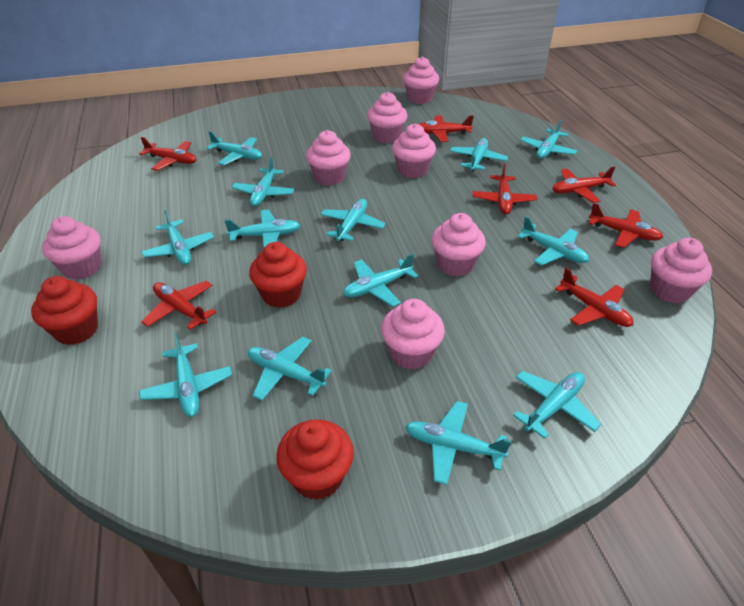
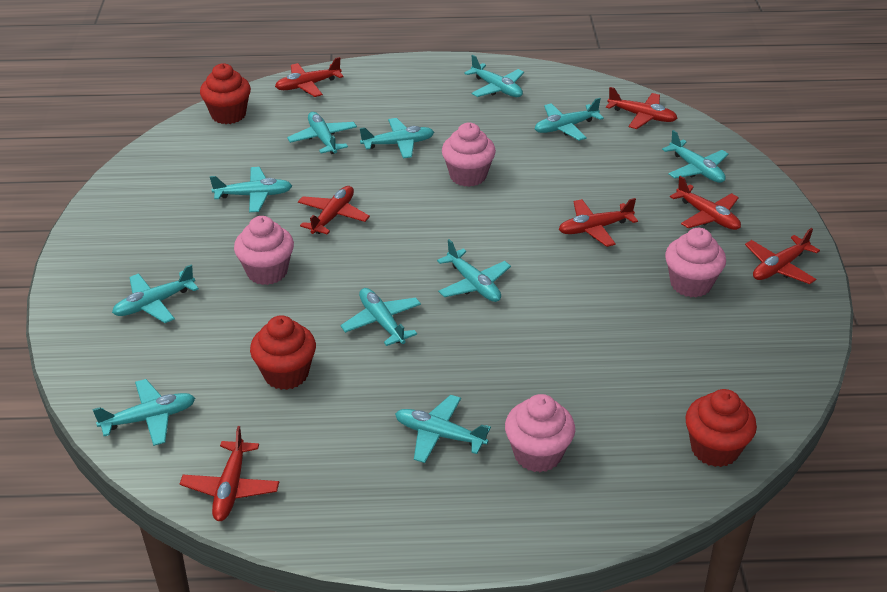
pink cupcake: [42,216,101,280] [306,130,351,185] [367,92,407,143] [381,299,445,370] [392,123,436,178] [403,56,439,104] [431,213,486,276] [650,238,712,303] = 8 -> [234,216,294,285] [442,123,496,187] [505,394,575,473] [665,228,726,298] = 4
turquoise plane: [139,333,232,417] [141,210,214,265] [206,131,262,165] [224,210,300,247] [232,157,294,206] [248,337,332,401] [320,199,385,241] [343,254,418,307] [405,401,512,485] [450,138,508,172] [513,371,601,439] [517,216,589,265] [520,120,577,159] = 13 -> [92,379,195,446] [112,265,199,323] [210,167,292,212] [287,112,357,154] [340,288,421,346] [360,118,434,158] [395,395,491,463] [437,239,511,302] [464,55,524,97] [535,98,604,141] [662,130,728,183] = 11

